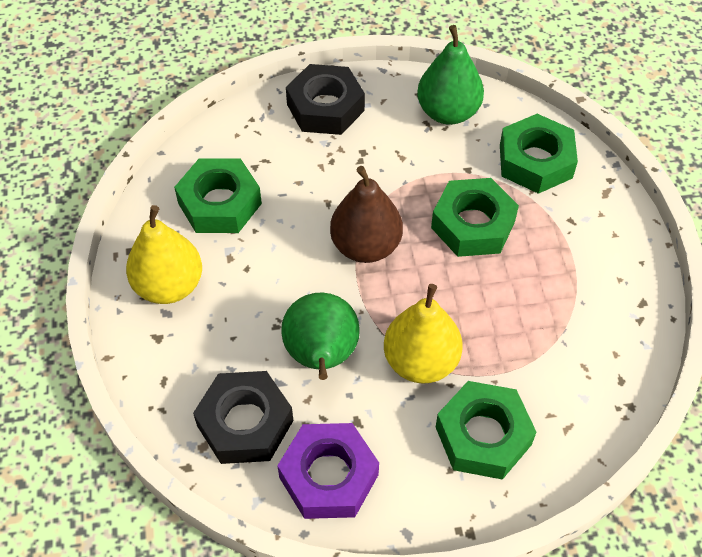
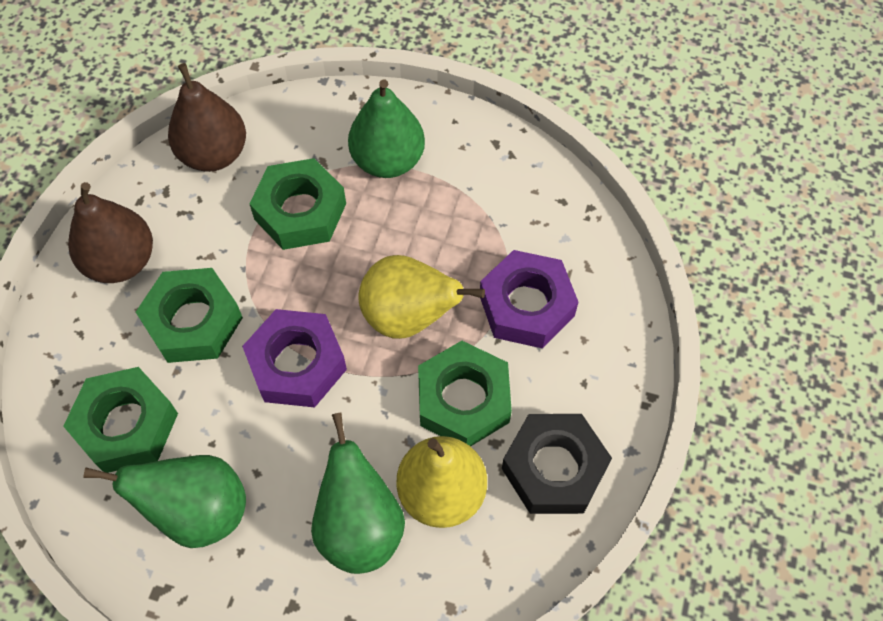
black nut: [193,371,293,464] [286,64,365,135] = 2 -> [502,414,612,514] = 1
brown pear: [330,166,403,263] = 1 -> [68,182,153,283] [168,63,246,172] = 2
green pear: [281,292,360,380] [417,25,484,125] = 2 -> [84,455,246,548] [311,413,405,574] [348,79,425,178] = 3
purple nut: [277,423,379,519] = 1 -> [242,309,347,407] [480,250,579,349] = 2

